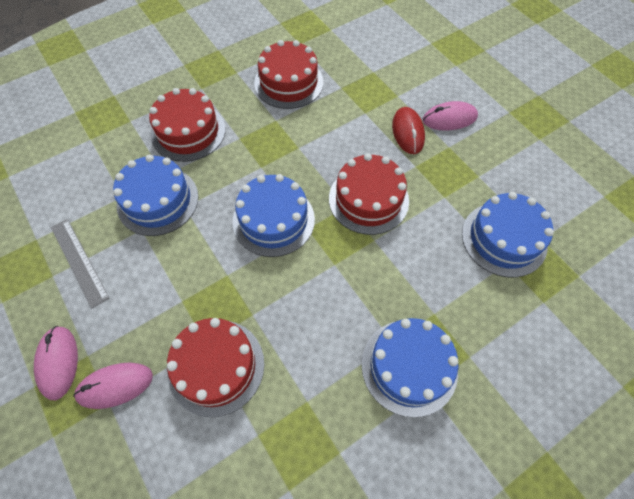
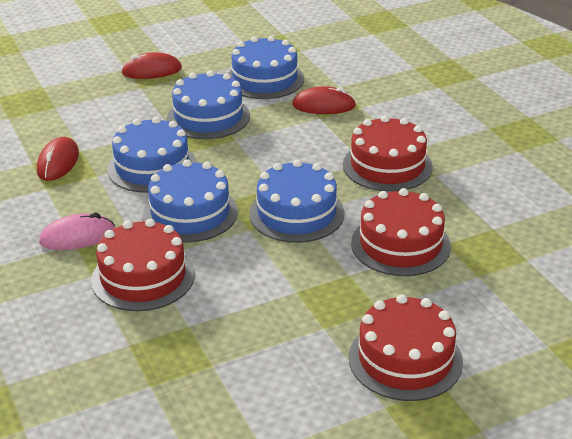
blue cake: [113,154,199,236] [232,174,315,257] [362,318,459,418] [462,192,554,278] = 4 -> [107,117,197,193] [143,159,238,242] [167,70,250,139] [228,36,304,99] [249,159,344,243] = 5
grey ruler: [51,219,109,308] = 1 -> none = 0
pink mouse: [34,326,78,400] [73,363,153,409] [422,101,478,131] = 3 -> [39,213,115,250] = 1
red mouse: [392,107,425,154] = 1 -> [37,137,79,181] [121,52,182,79] [292,86,356,114] = 3

